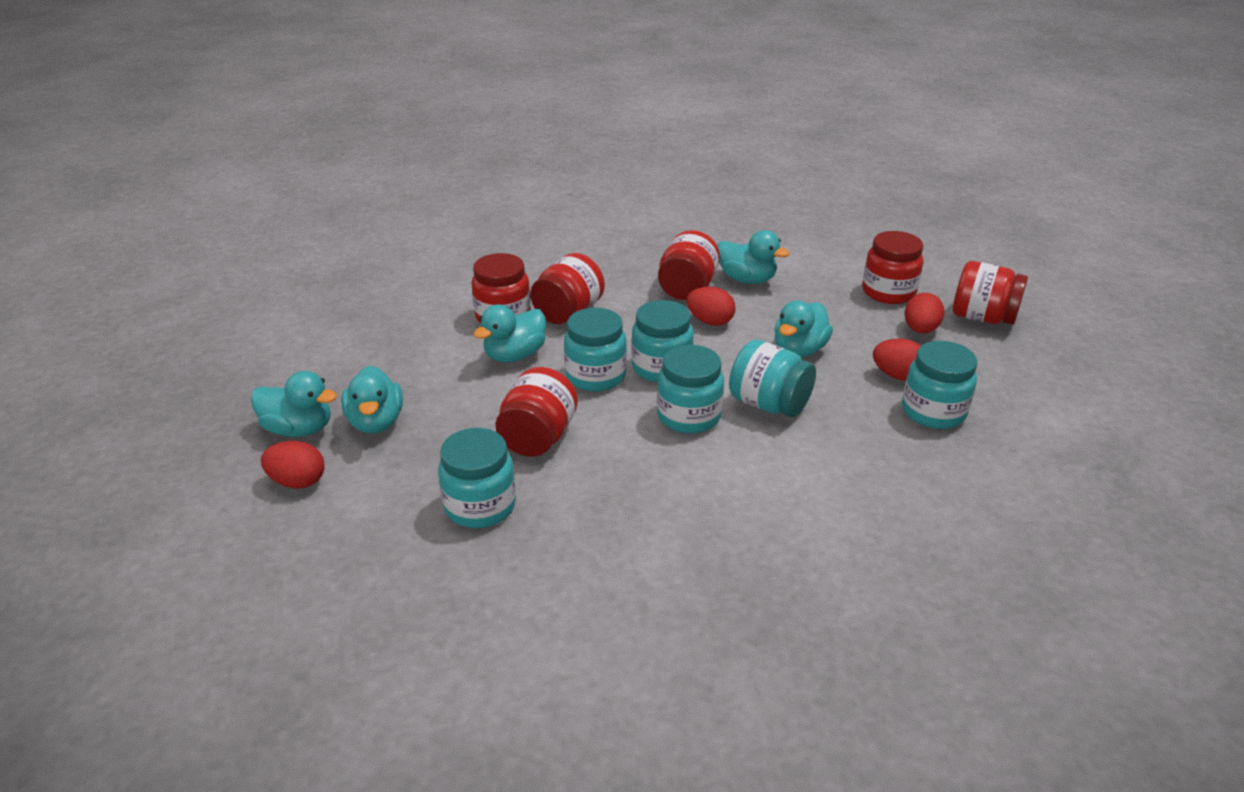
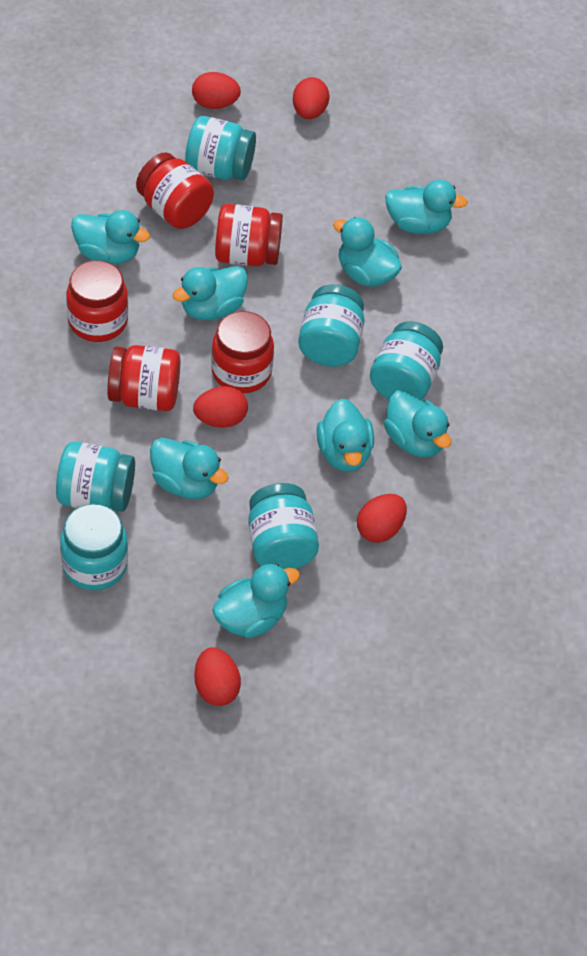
red egg: [261,441,325,488] [687,287,736,326] [873,339,921,381] [904,293,945,333] = 4 -> [192,72,241,109] [193,386,248,428] [194,647,241,706] [293,77,329,119] [357,494,407,543] = 5
red jar: [471,253,531,323] [496,367,578,457] [530,253,605,324] [658,230,720,300] [862,231,923,304] [953,261,1028,325] = 6 -> [66,260,128,342] [107,345,180,411] [136,152,214,229] [211,311,274,393] [215,204,283,266] = 5
turquoise duck: [251,371,337,437] [341,366,403,434] [473,304,546,362] [717,230,789,284] [774,300,833,358] = 5 -> [71,210,150,264] [150,438,229,499] [173,266,248,320] [212,564,300,638] [317,398,374,472] [333,217,402,287] [384,390,451,458] [385,179,468,234] = 8

